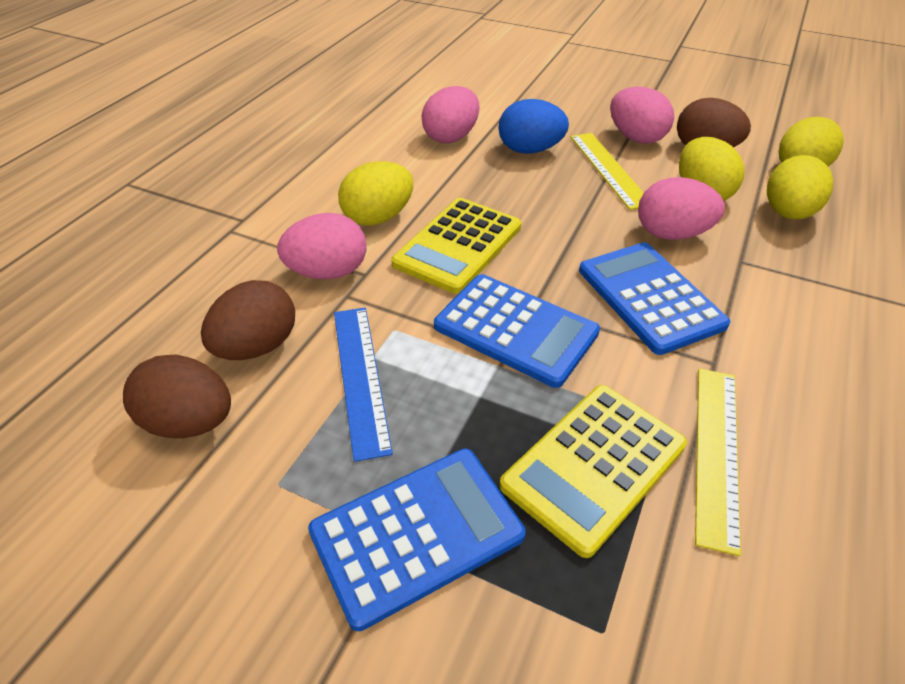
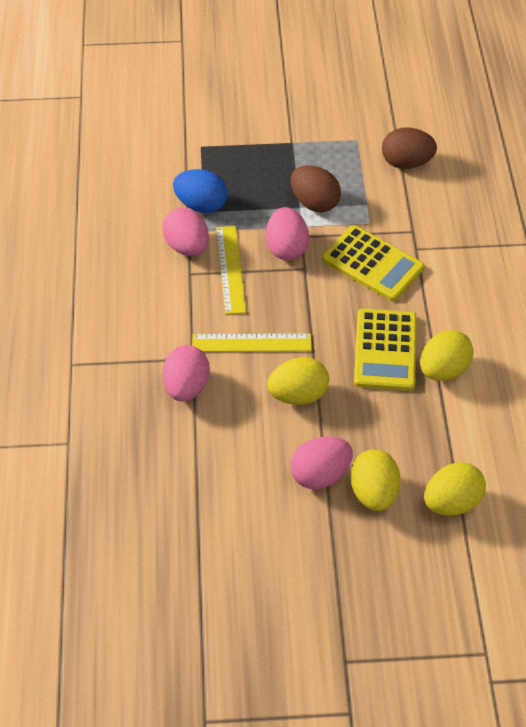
blue calculator: [308,449,525,631] [434,274,600,388] [579,242,730,355] = 3 -> none = 0
blue ruler: [334,308,393,462] = 1 -> none = 0
brown egg: [123,355,231,438] [201,280,295,360] [677,98,751,147] = 3 -> [290,165,341,212] [382,128,437,169] = 2

